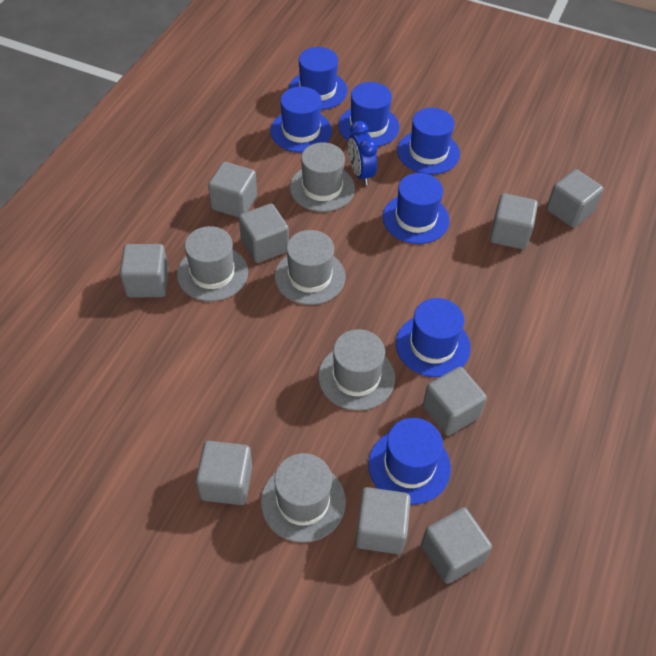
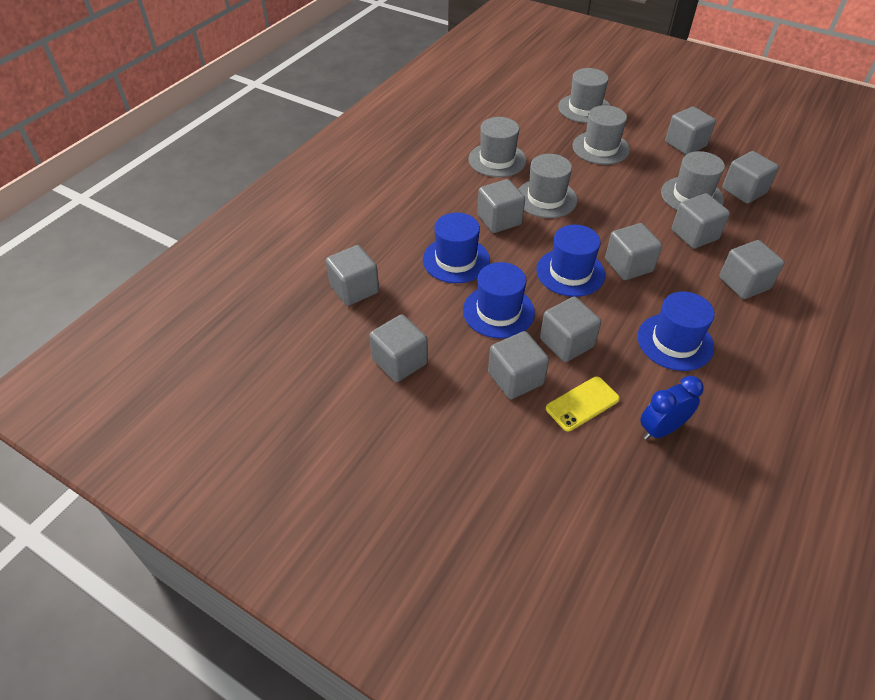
blue hat: [270,87,332,152] [289,47,348,110] [338,82,399,147] [368,418,451,505] [383,173,450,244] [396,298,471,377] [397,108,460,175] = 7 -> [423,213,490,283] [463,262,535,338] [536,225,605,297] [638,292,715,371] = 4
grey cube: [120,244,169,297] [196,441,252,505] [208,162,257,218] [239,203,289,263] [355,487,411,554] [421,507,492,584] [423,367,487,436] [490,193,538,249] [546,169,604,228] = 9 -> [326,245,379,306] [369,314,428,382] [477,179,525,233] [488,331,549,399] [540,297,601,362] [605,223,662,280] [665,107,716,155] [671,193,730,249] [719,240,785,299] [722,151,779,204] = 10
yellow phone: none = 0 -> [546,377,620,431] = 1

